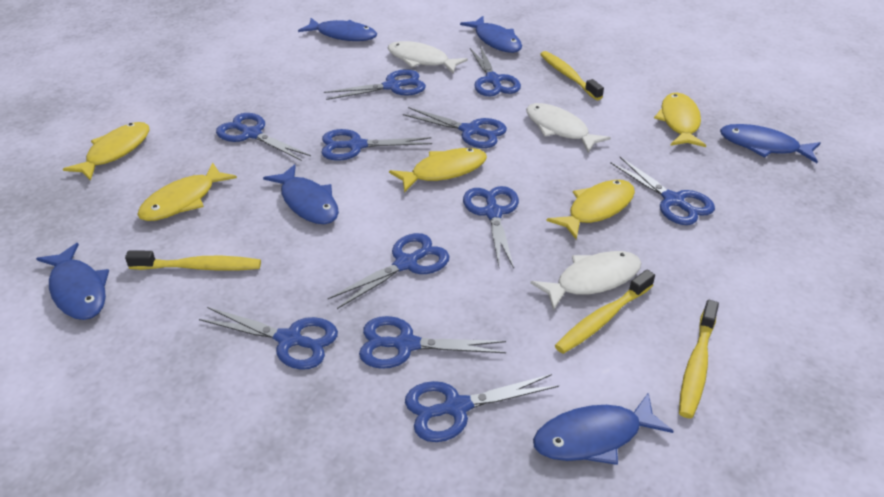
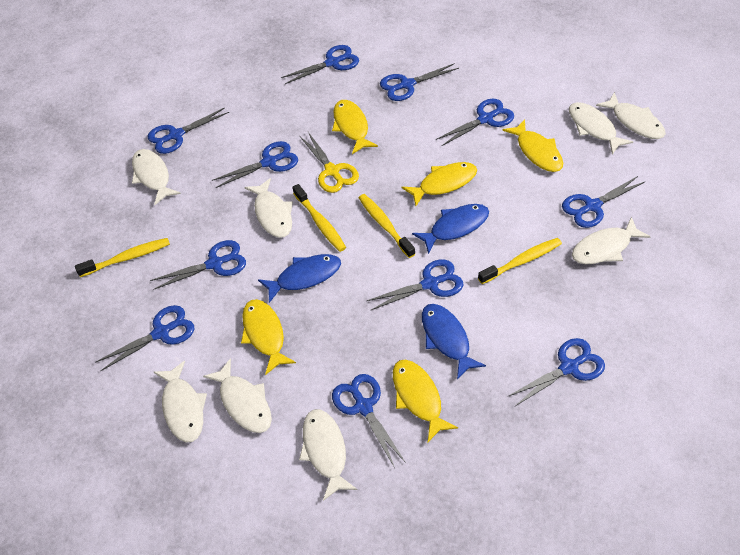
blue fish: [36,243,109,320] [263,164,339,224] [298,18,377,41] [460,16,522,53] [533,392,674,465] [720,124,820,163] = 6 -> [258,254,341,303] [412,204,489,254] [422,304,486,380] = 3
white fish: [388,41,468,74] [526,103,611,153] [530,251,641,311] = 3 -> [132,149,181,205] [154,361,207,443] [203,358,272,433] [244,178,293,238] [299,409,358,501] [569,102,633,154] [572,217,651,264] [596,92,666,139] = 8
yellow scissors: none = 0 -> [300,132,359,193] = 1

